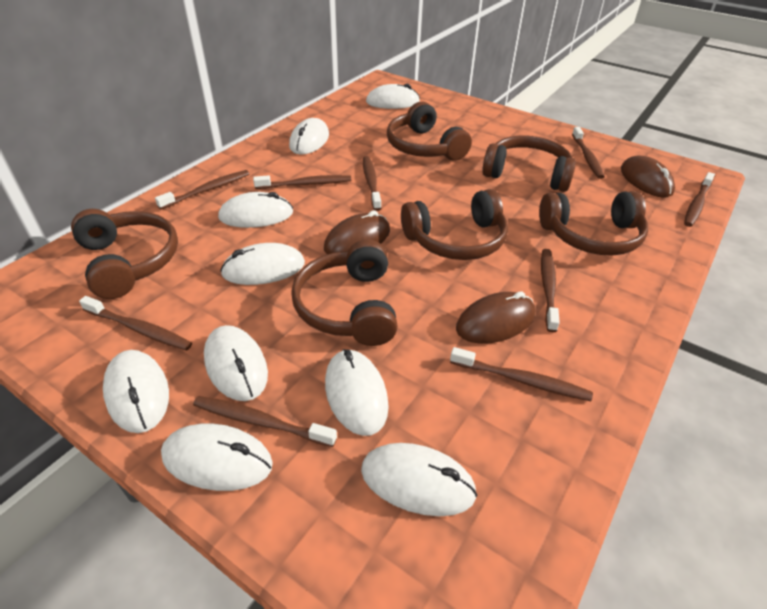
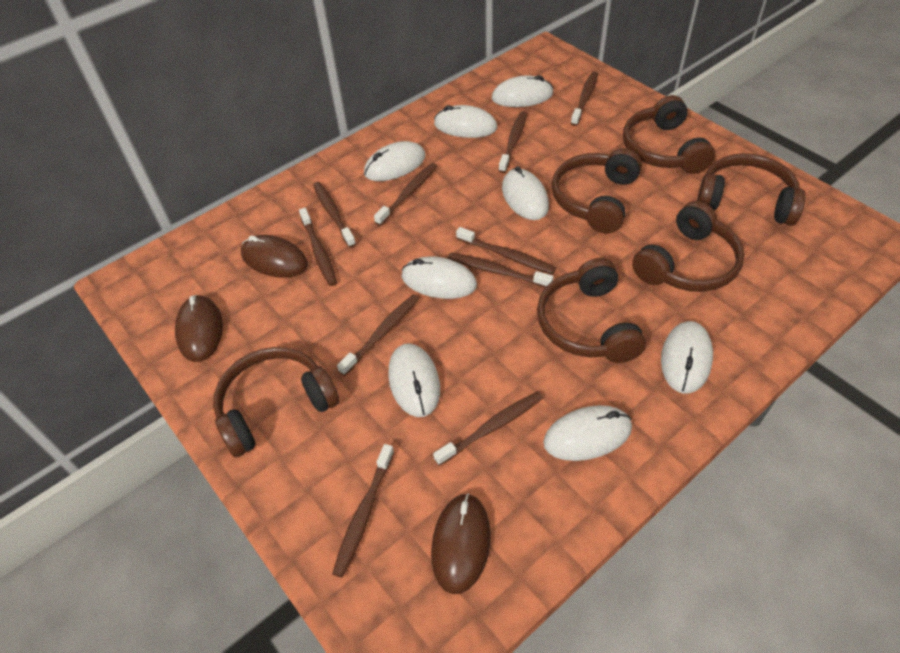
brown toothbrush: [79,296,192,351] [155,170,249,209] [193,396,337,447] [253,175,351,189] [363,156,381,211] [450,347,593,401] [541,249,560,332] [572,127,605,179] [684,172,715,227] = 9 -> [299,208,337,286] [313,182,356,248] [332,444,394,578] [337,294,419,376] [374,163,438,226] [433,391,543,466] [448,253,554,287] [456,227,556,274] [498,111,527,173] [571,71,598,126] = 10
white mouse: [103,350,169,433] [161,424,273,491] [204,325,268,401] [218,192,293,228] [220,243,305,285] [289,118,329,155] [325,349,389,436] [361,443,477,516] [366,84,420,109] = 9 -> [364,141,426,181] [388,343,440,417] [402,256,477,299] [434,105,497,138] [492,75,553,107] [502,166,549,220] [543,405,632,461] [661,321,713,394] = 8

